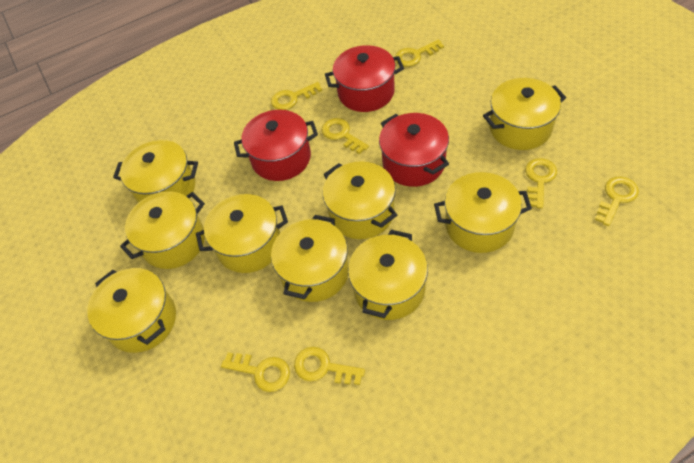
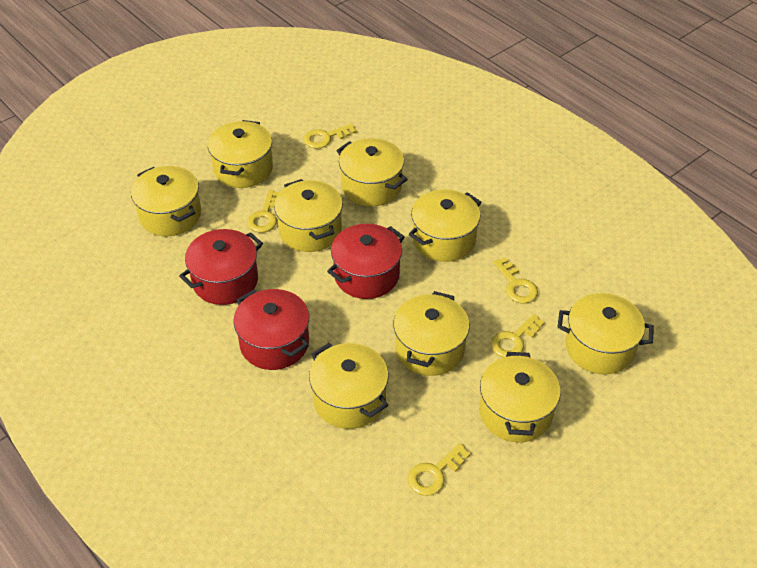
yellow key: [221,352,290,392] [271,82,322,110] [294,347,365,385] [322,118,369,154] [395,39,444,67] [525,158,557,209] [595,177,639,226] = 7 -> [247,190,280,233] [304,124,356,149] [408,443,470,496] [491,314,544,358] [493,257,538,303] = 5

